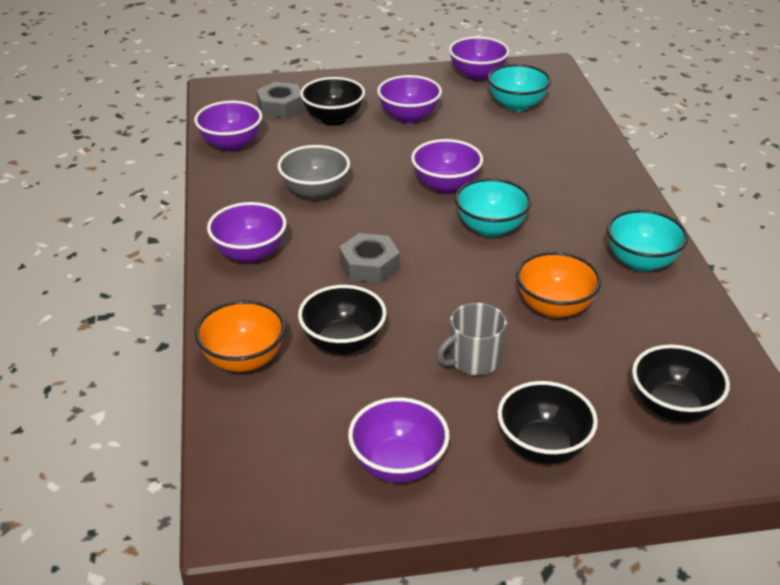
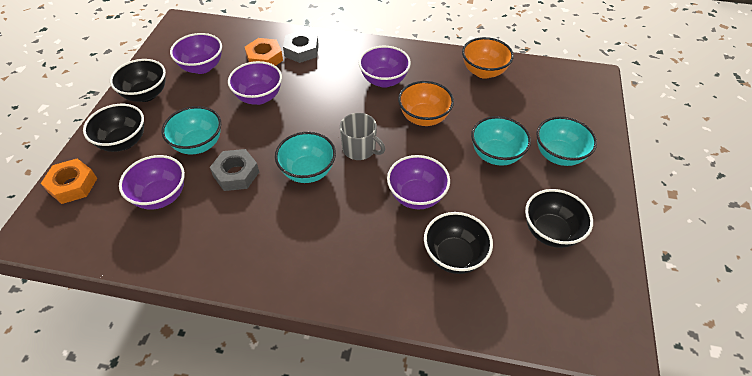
grey bowl: [277,145,350,200] = 1 -> none = 0
orange nut: none = 0 -> [41,158,97,204] [245,38,283,66] = 2
purple bowl: [194,101,262,151] [207,202,287,263] [348,397,449,483] [377,75,442,123] [411,139,483,194] [449,36,509,81] = 6 -> [119,155,185,210] [170,33,222,74] [228,61,282,105] [359,46,411,88] [387,155,450,209] = 5
turquoise bowl: [455,178,531,237] [487,64,551,111] [607,209,688,272] = 3 -> [162,106,221,154] [275,132,336,183] [471,116,531,166] [536,116,597,166] = 4

